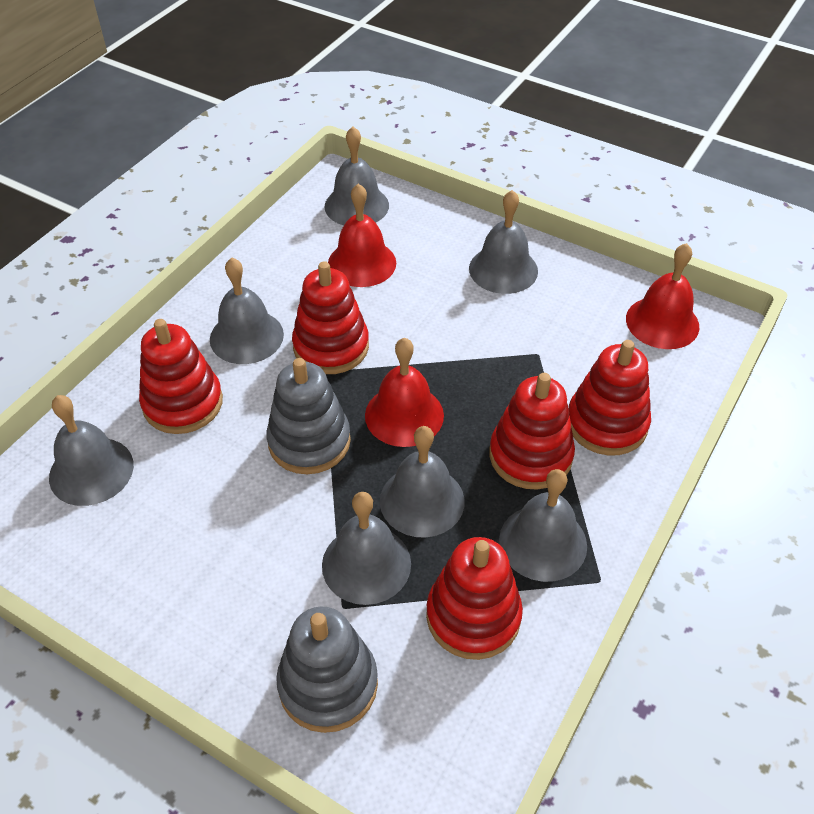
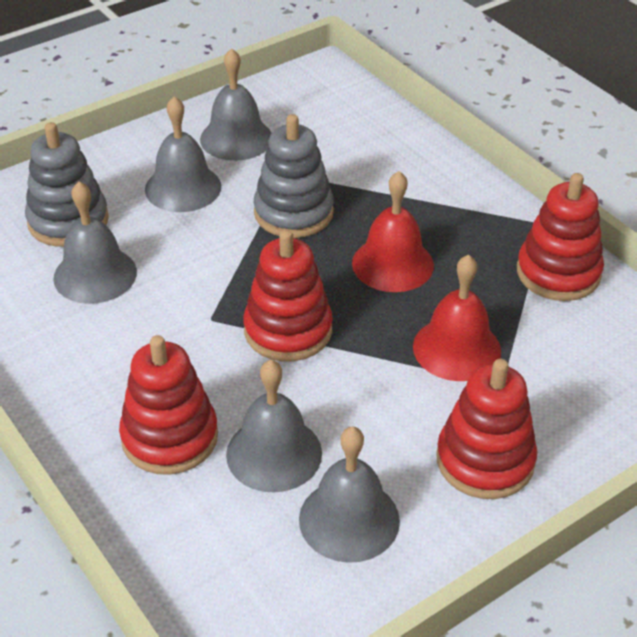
grey bell: [49,395,134,506] [210,258,284,364] [322,492,411,605] [324,126,389,225] [380,426,465,538] [469,190,538,294] [499,469,587,582] = 7 -> [53,182,137,304] [145,96,221,212] [200,48,271,161] [226,360,322,492] [299,426,400,563] = 5
red bell: [328,184,396,287] [365,338,444,447] [626,243,699,349] = 3 -> [352,171,434,292] [413,254,501,381] = 2
red stacking toy: [139,319,223,434] [292,261,369,374] [426,537,523,660] [489,373,575,490] [569,340,651,455] = 5 -> [119,335,218,475] [243,229,333,362] [436,359,537,499] [517,173,604,301] = 4

